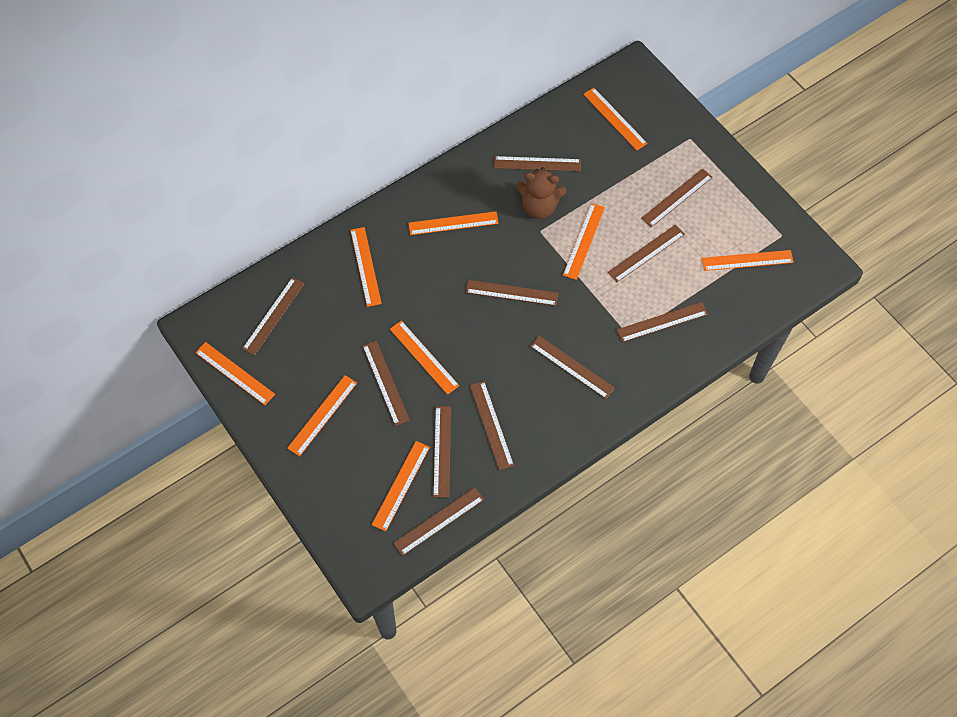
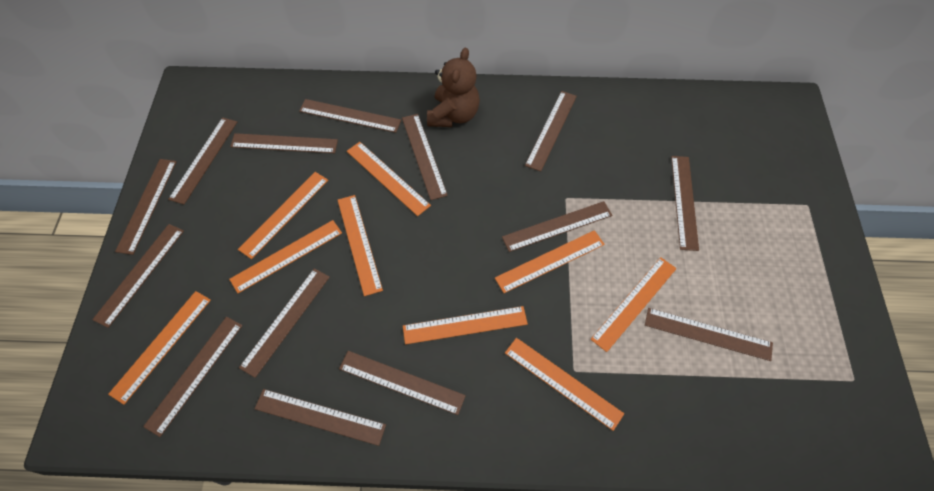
brown ruler: [242,277,305,355] [363,341,410,426] [393,488,484,556] [433,406,451,497] [466,280,558,306] [470,381,514,470] [494,156,581,171] [530,336,615,399] [608,225,685,282] [617,302,708,342] [641,168,713,227] = 11 -> [92,224,184,328] [115,159,177,255] [143,317,243,437] [168,117,237,204] [230,133,338,153] [239,268,330,378] [255,389,386,446] [299,99,401,133] [339,351,466,415] [402,114,448,200] [502,201,612,252] [525,91,577,172] [645,308,773,361] [671,156,699,251] = 14

